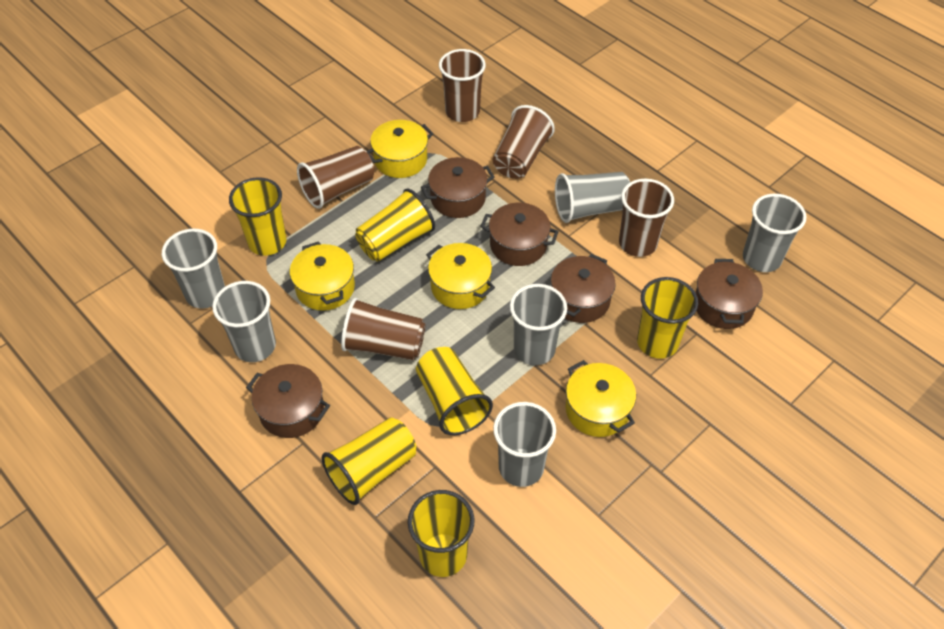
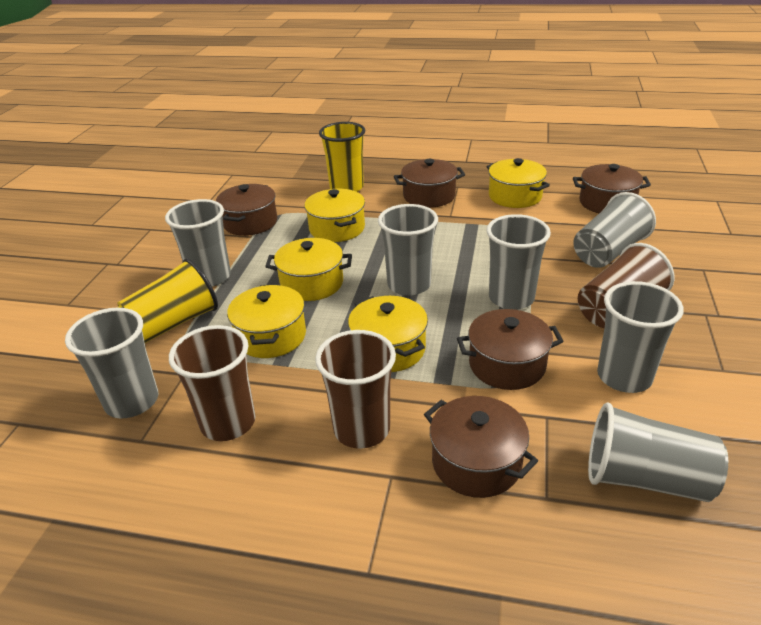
brown cup: [297,146,374,209] [341,298,426,360] [439,49,486,122] [493,105,555,179] [619,179,674,257] = 5 -> [169,325,255,441] [315,330,396,449] [578,243,674,328] = 3
grey cup: [162,229,225,308] [212,281,276,362] [493,402,556,487] [510,284,567,365] [555,172,630,223] [743,194,807,272] = 6 -> [65,308,158,419] [165,199,231,287] [378,204,438,296] [487,214,551,310] [573,192,656,268] [588,403,728,502] [597,281,684,393] = 7
yellow cup: [229,177,286,256] [322,418,416,505] [355,189,435,261] [408,490,475,577] [416,347,493,435] [637,277,698,359] = 6 -> [117,259,218,343] [319,122,365,192] = 2
yellow pot: [290,241,355,311] [366,120,434,178] [426,243,495,309] [565,360,636,437] = 4 -> [227,284,306,358] [265,238,352,301] [304,189,365,242] [348,296,428,372] [486,158,550,208] = 5

